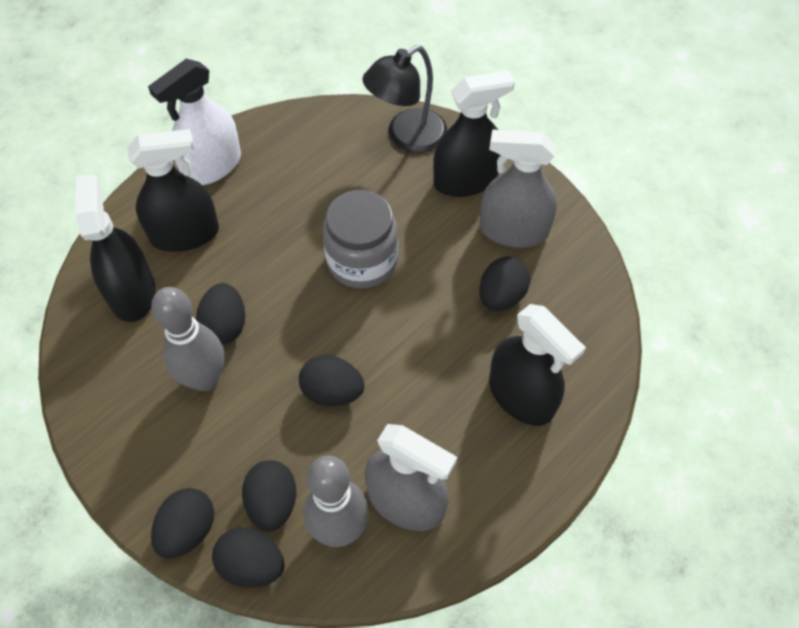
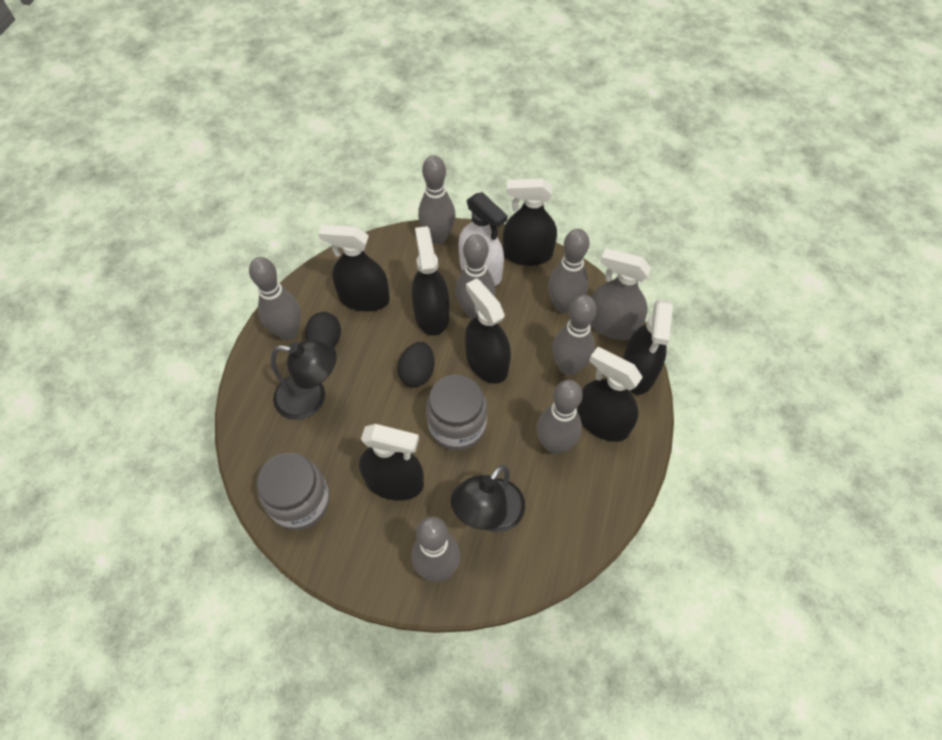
black egg: [151,488,214,559] [196,283,245,345] [212,527,285,588] [242,460,296,532] [299,355,365,406] [479,256,530,311] = 6 -> [305,312,341,347] [397,342,434,387] = 2
black lamp: [362,45,447,153] = 1 -> [271,340,337,420] [451,465,525,532] = 2
black spray bottle: [75,174,155,322] [127,129,219,252] [433,71,515,197] [489,304,586,426] = 4 -> [318,225,390,311] [359,424,424,501] [412,226,449,336] [465,278,511,384] [503,178,557,266] [577,347,643,442] [623,300,673,395] = 7
grey bowling pin: [151,287,224,391] [303,455,369,547] = 2 -> [249,257,301,340] [412,516,460,582] [418,156,456,244] [456,234,495,319] [537,380,582,454] [548,229,589,314] [552,295,597,375] = 7
grey jar: [323,190,398,288] = 1 -> [256,453,330,530] [426,375,487,450] = 2
grey spray bottle: [365,424,457,531] [480,130,557,248] = 2 -> [590,248,651,340] = 1

